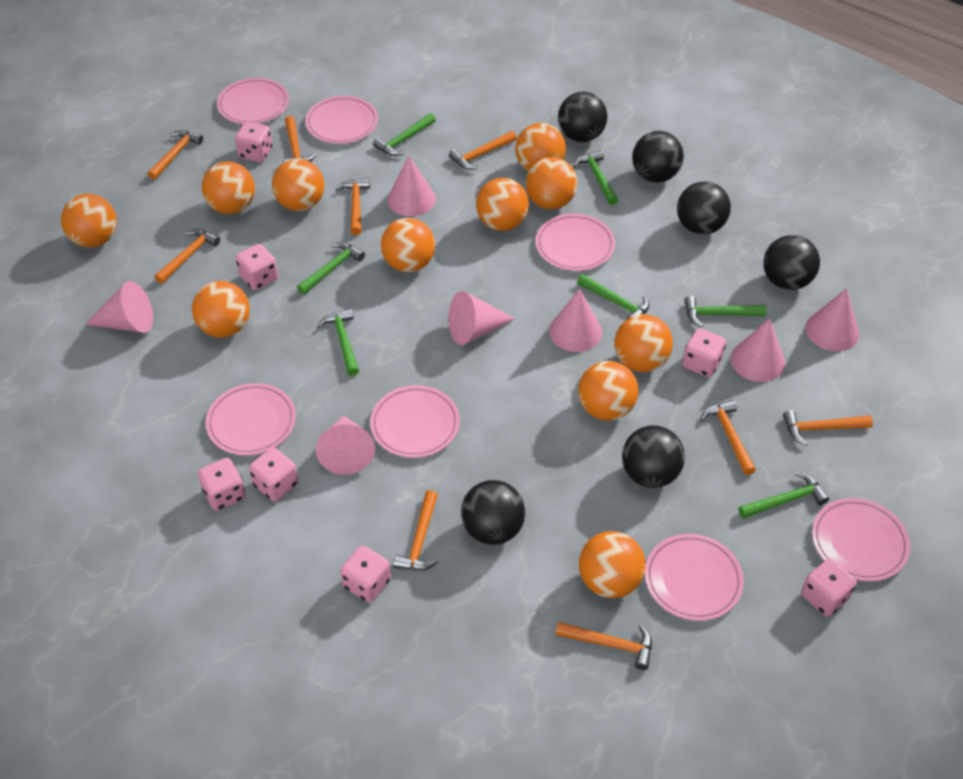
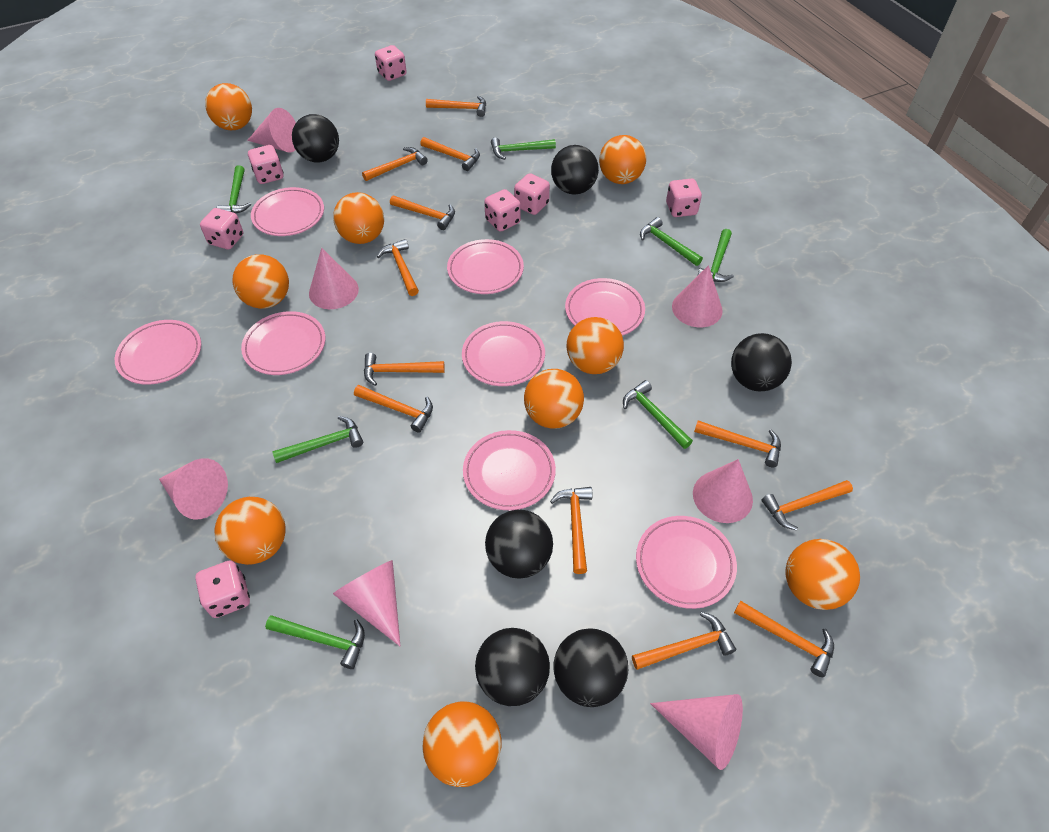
orange ball: [61,194,117,247] [192,281,250,338] [202,161,255,214] [272,158,324,211] [381,218,435,272] [476,178,529,231] [515,123,566,171] [526,157,577,209] [578,361,638,421] [579,531,646,598] [614,314,673,372] = 11 -> [205,83,252,130] [214,497,286,565] [232,254,289,309] [333,192,384,244] [422,701,502,787] [524,369,584,429] [566,317,624,374] [599,135,646,184] [785,539,860,610] = 9
orange hammer: [147,130,203,180] [155,229,220,284] [283,116,316,162] [336,178,370,235] [393,490,439,570] [449,131,517,170] [555,621,652,670] [700,400,756,475] [783,410,873,445] = 9 -> [354,385,433,432] [362,147,428,181] [364,353,445,386] [377,239,419,296] [390,196,455,230] [420,137,480,171] [426,96,486,117] [550,487,592,574] [632,612,736,670] [694,420,781,467] [734,601,834,677] [762,480,853,530] = 12
pink plate: [206,383,296,455] [217,78,289,124] [305,96,378,144] [370,385,460,458] [536,214,615,271] [645,534,744,621] [812,498,910,581] = 7 -> [115,320,201,385] [241,311,325,375] [251,187,324,236] [447,239,524,294] [462,321,545,386] [463,430,556,510] [565,278,645,336] [636,516,737,609] = 8

